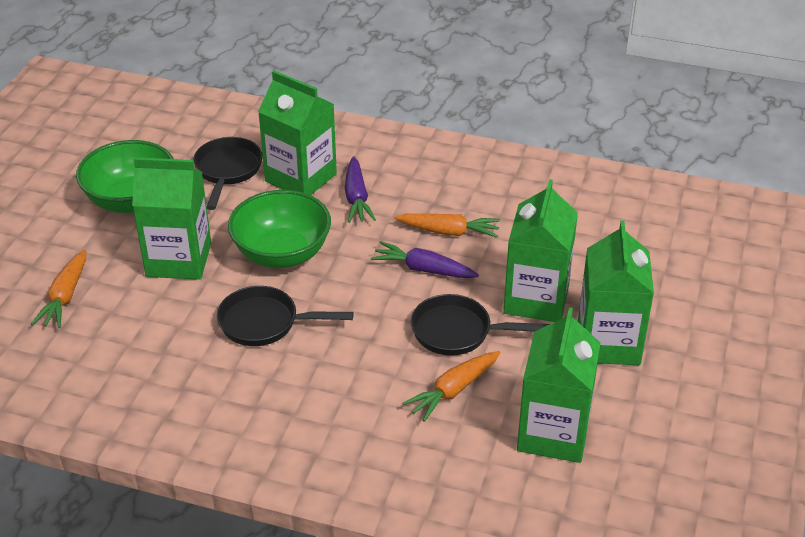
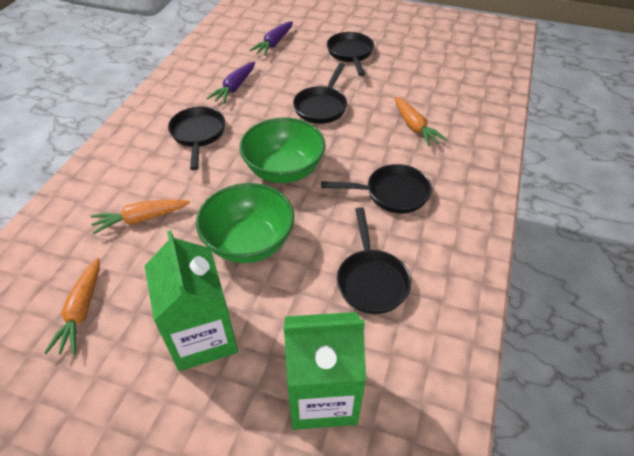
black pan: [193,137,263,210] [217,286,354,346] [411,294,549,356] = 3 -> [168,106,225,170] [293,63,347,124] [321,164,432,214] [327,32,374,76] [337,207,411,314] = 5
green carton: [132,157,211,280] [258,70,337,195] [503,179,578,322] [517,307,601,463] [578,220,654,365] = 5 -> [145,230,238,371] [284,312,366,430] = 2

